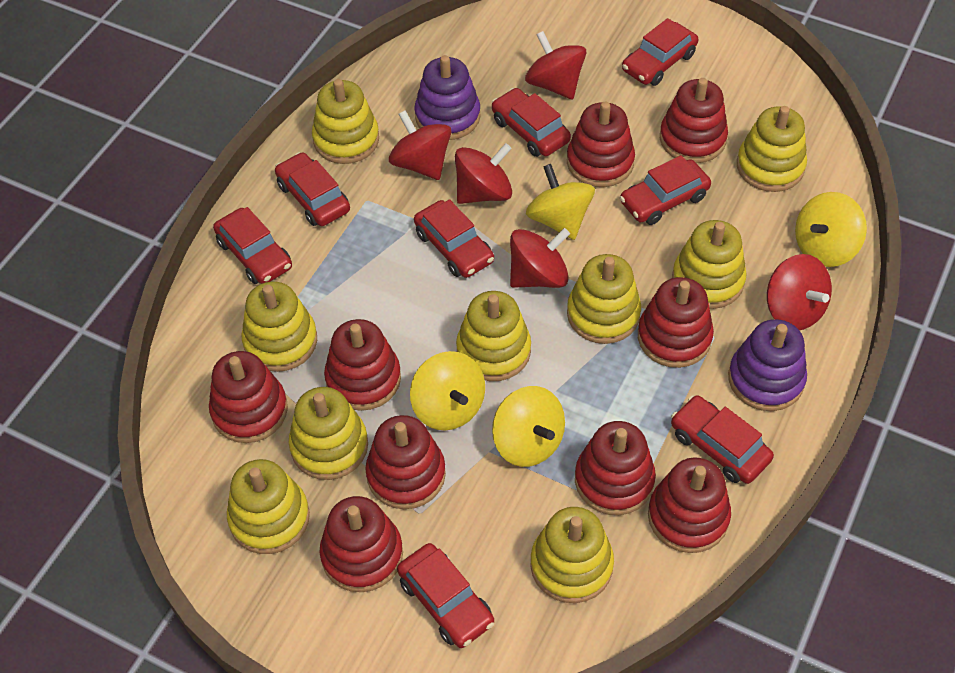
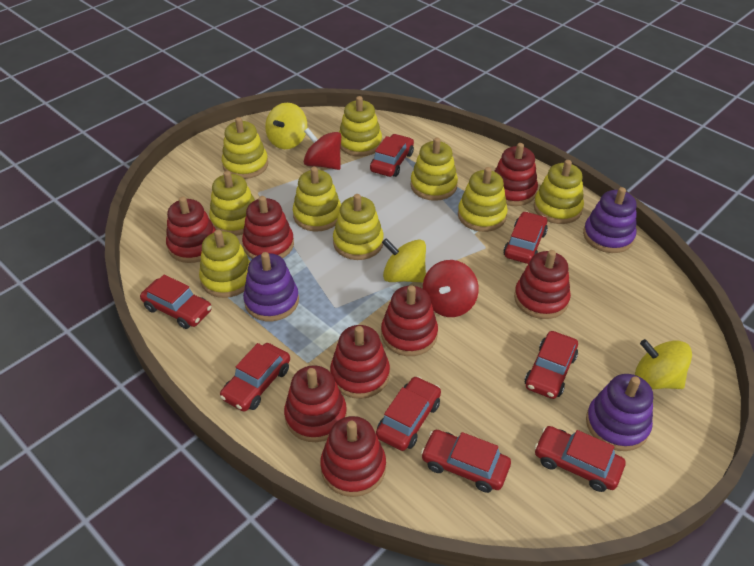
purple stacking toy: [414,55,481,140] [728,319,807,411] = 2 -> [243,252,299,321] [583,187,637,253] [586,374,653,451] = 3
red spinning top: [389,110,451,180] [455,143,512,204] [510,228,570,288] [525,31,586,100] [767,254,832,330] = 5 -> [304,128,341,170] [423,260,479,317] = 2
red stacking toy: [209,351,288,443] [320,496,403,592] [324,319,401,411] [365,415,446,509] [567,102,635,187] [575,421,656,515] [638,277,714,368] [648,457,731,553] [660,78,728,163] = 9 -> [166,197,216,263] [242,196,294,259] [284,365,347,442] [320,416,386,497] [330,325,390,399] [381,285,438,356] [494,143,538,206] [514,250,571,319] = 8
yellow spinning top: [410,351,485,430] [492,386,565,467] [526,164,595,240] [795,192,867,267] = 4 -> [265,103,307,149] [382,238,426,282] [635,339,692,389] = 3

